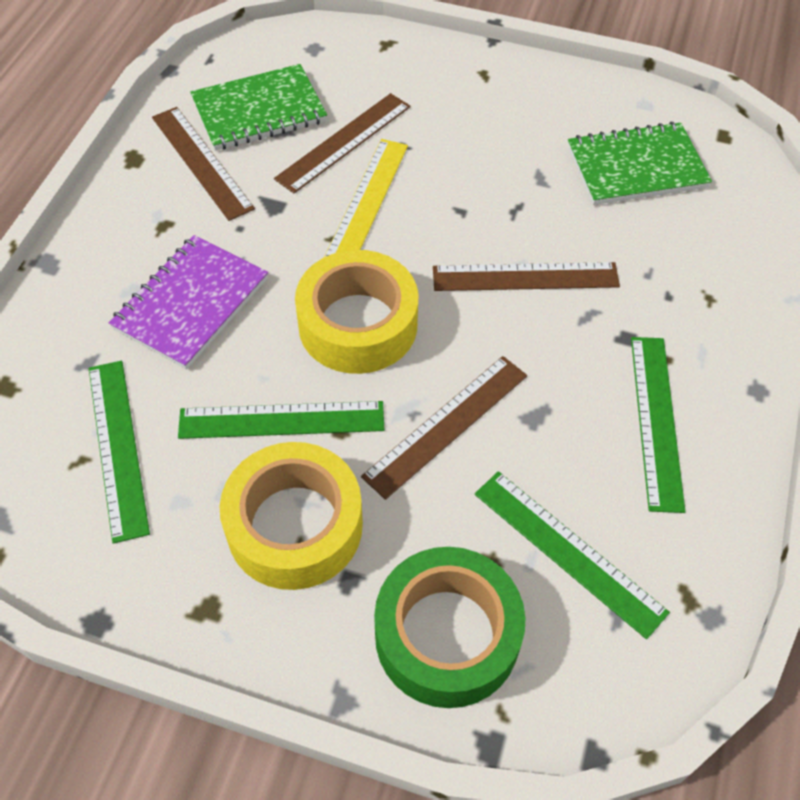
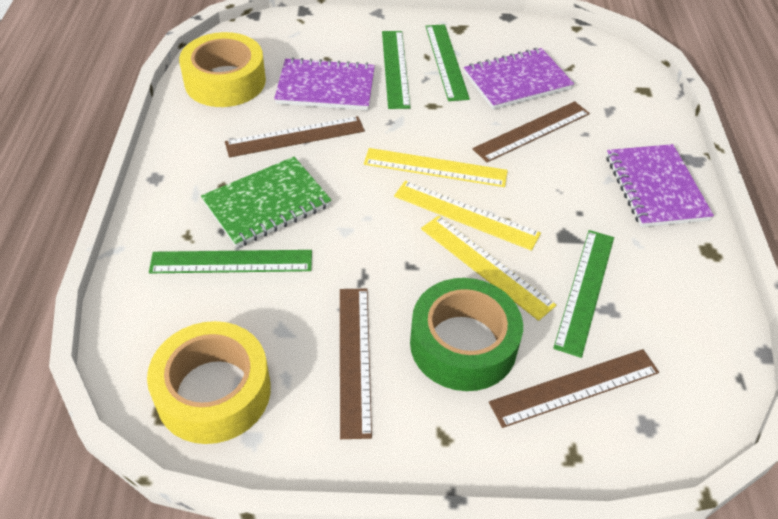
green notebook: [190,64,327,151] [568,122,712,205] = 2 -> [201,157,332,248] = 1
purple notebook: [109,235,268,369] = 1 -> [274,57,375,110] [464,48,574,110] [606,144,714,227] = 3
yellow ruler: [324,139,408,257] = 1 -> [364,148,508,187] [394,181,541,251] [421,216,556,321] = 3

